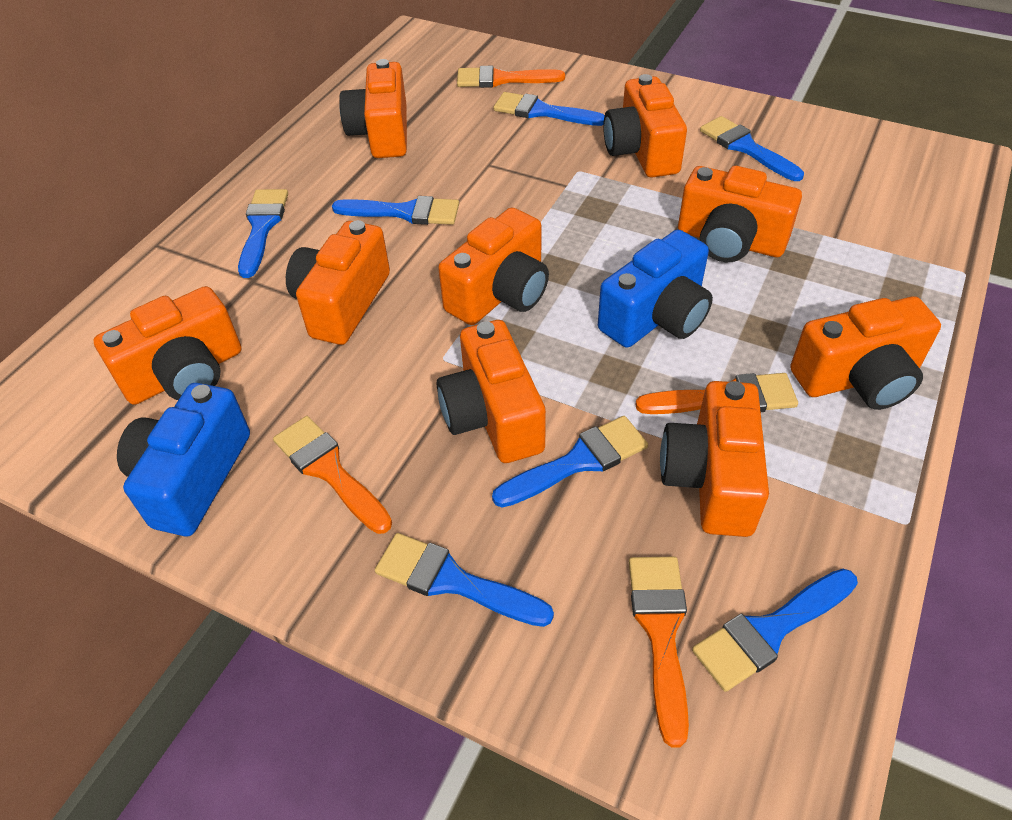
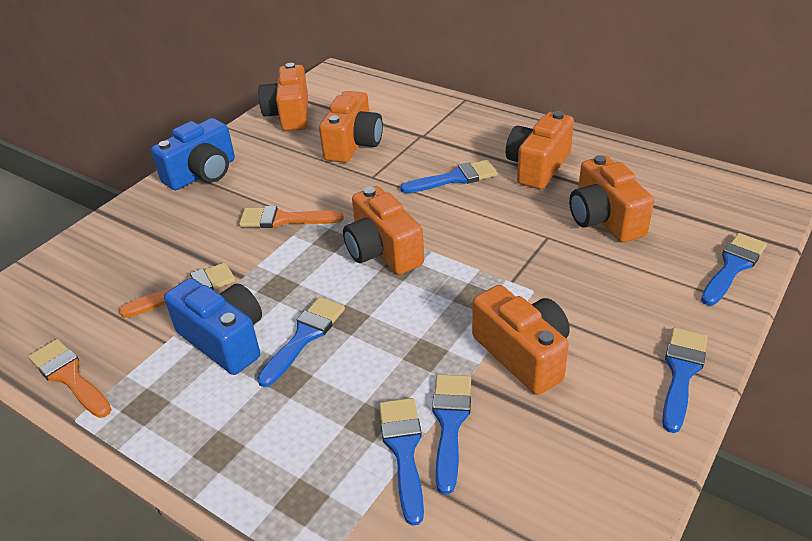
blue brush: [238,189,288,278] [332,196,459,225] [375,533,554,627] [492,416,648,507] [494,92,605,126] [692,569,858,692] [700,116,804,181] = 7 -> [257,297,345,387] [379,398,424,526] [400,160,497,193] [432,374,471,495] [662,328,708,433] [701,233,767,305] = 6
orange brush: [273,416,392,534] [457,66,565,88] [629,557,689,748] [635,373,798,414] = 4 -> [28,339,112,418] [119,262,235,318] [239,206,344,228] = 3
orange camera: [93,286,241,405] [286,220,390,345] [339,59,407,158] [437,320,546,463] [438,207,549,325] [603,74,687,178] [660,381,769,537] [678,166,802,262] [790,296,941,410] = 9 -> [258,63,308,131] [319,91,383,163] [343,186,424,275] [472,285,570,395] [506,111,574,189] [569,155,654,243] = 6

